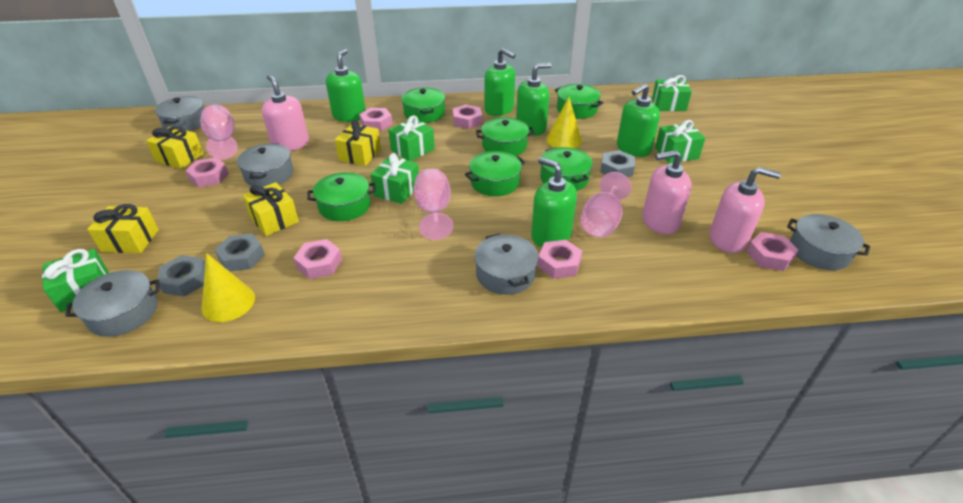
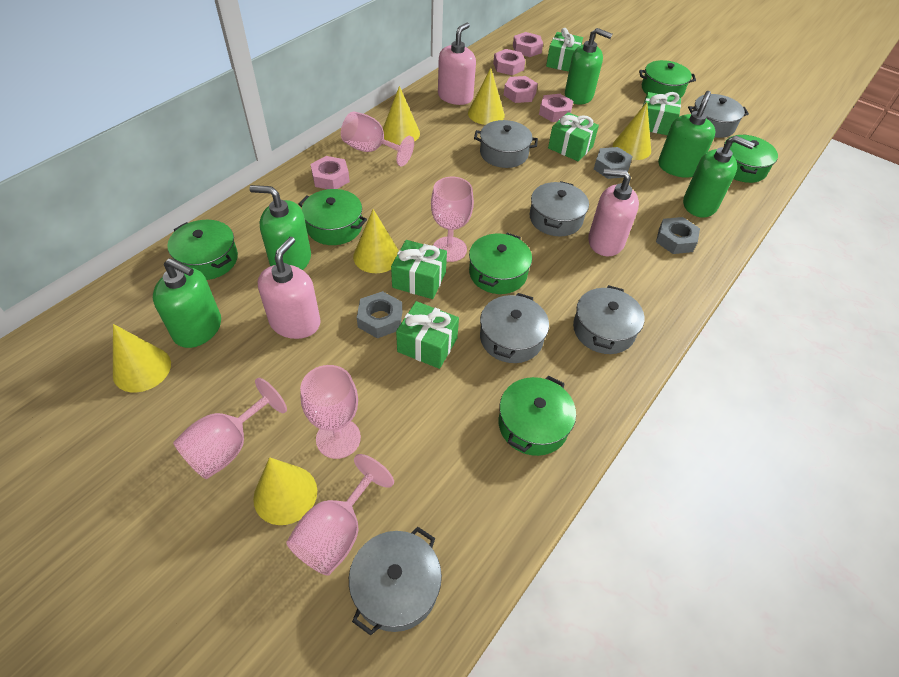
grey pot: [65,270,160,337] [155,96,204,131] [237,144,293,187] [474,233,539,295] [787,214,870,270] = 5 -> [349,527,442,636] [474,120,538,168] [480,293,549,363] [530,181,589,236] [573,285,645,354] [688,94,749,138] = 6
pink goblet: [200,105,238,160] [414,169,453,240] [580,172,631,238] = 3 -> [173,378,287,479] [286,454,394,576] [300,365,361,459] [341,112,414,167] [431,177,474,262] = 5
pink nut: [185,157,229,188] [294,239,342,279] [359,108,392,131] [453,104,482,129] [538,240,582,279] [746,232,798,271] = 6 -> [310,156,350,189] [493,49,525,75] [504,76,538,103] [513,32,543,57] [539,94,573,122] = 5
yellow cone: [202,253,255,322] [546,97,582,148] = 2 -> [113,324,171,393] [253,457,317,525] [353,209,399,273] [383,86,420,145] [468,68,505,125] [613,102,651,160] = 6
yellow gift: [87,204,159,253] [146,126,204,169] [243,182,299,236] [335,120,381,166] = 4 -> none = 0

